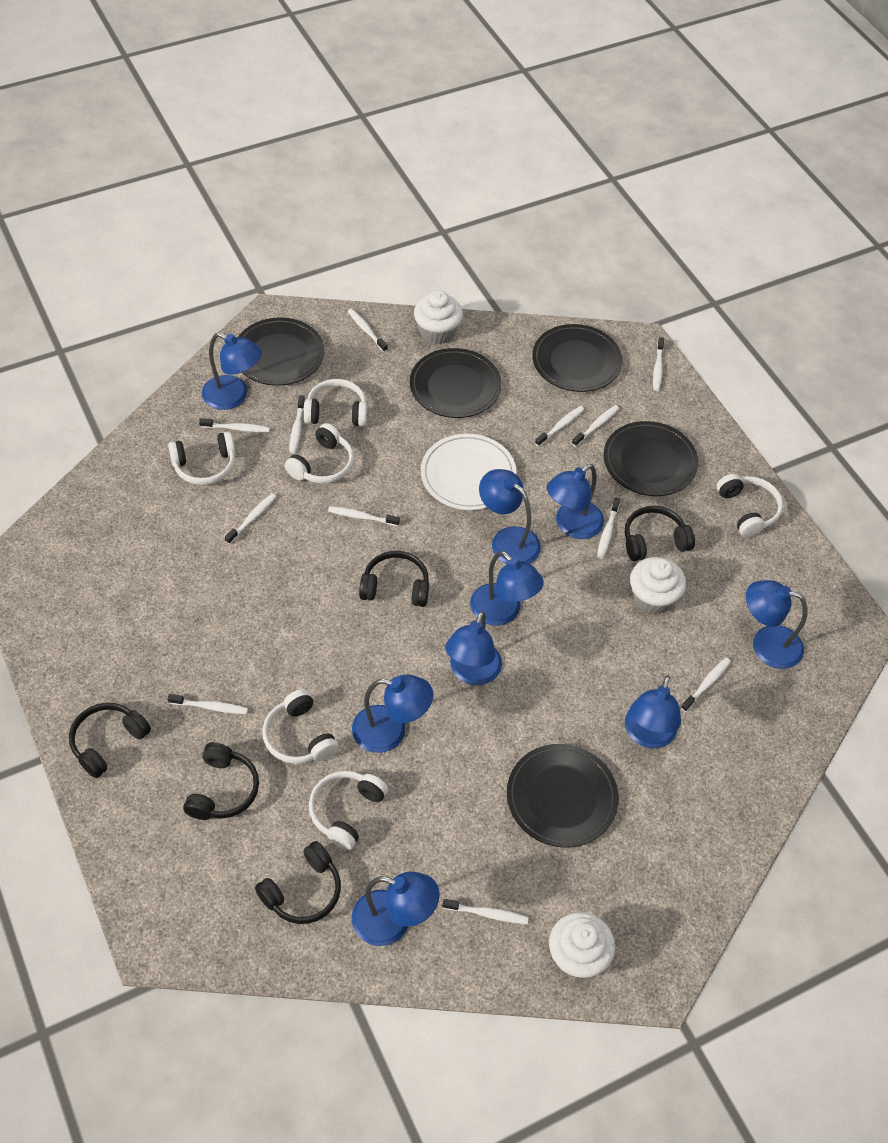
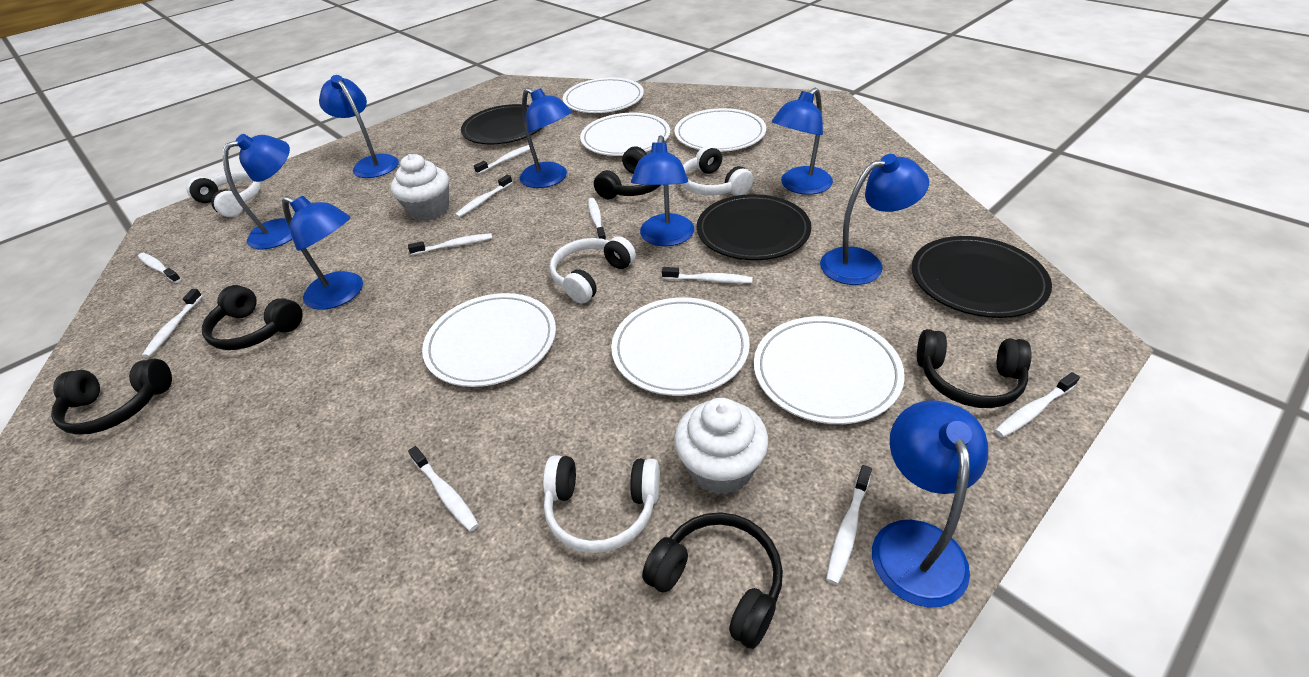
black plate: [238,317,324,386] [410,348,501,418] [507,744,619,848] [532,324,622,392] [603,421,698,496] = 5 -> [461,104,542,145] [697,194,811,260] [912,236,1052,318] = 3
blue lamp: [202,333,262,410] [352,674,433,753] [352,872,439,946] [445,611,502,685] [470,551,544,626] [479,469,541,564] [547,464,604,539] [625,676,681,748] [746,580,807,669] = 9 -> [222,134,292,249] [282,195,363,310] [319,75,399,178] [520,88,572,188] [631,135,694,246] [772,88,833,195] [820,154,929,285] [872,400,988,608] = 8
white cupcake: [414,290,463,344] [549,912,615,979] [630,557,686,614] = 3 -> [391,154,449,221] [674,398,768,495] = 2
white headphones: [168,432,235,485] [262,689,339,764] [285,423,354,483] [304,379,367,426] [309,771,388,850] [717,474,783,537] = 6 -> [186,171,261,217] [543,455,660,553] [550,236,636,304] [682,145,753,196] = 4
white plate: [421,434,517,510] = 1 -> [422,293,556,387] [563,78,644,113] [580,113,670,156] [611,297,750,396] [675,108,766,152] [754,316,905,424] = 6
white toothbrush: [168,694,248,714] [199,418,270,432] [225,494,276,544] [289,395,305,454] [328,506,400,526] [348,309,388,352] [442,899,529,924] [535,406,584,447] [572,405,619,447] [597,497,620,559] [653,337,664,391] [681,658,731,712] = 12 -> [138,253,181,283] [142,289,203,358] [408,233,492,255] [408,446,479,532] [455,175,513,218] [474,145,530,174] [588,198,606,240] [662,267,753,283] [826,465,872,585] [995,372,1080,437] = 10

